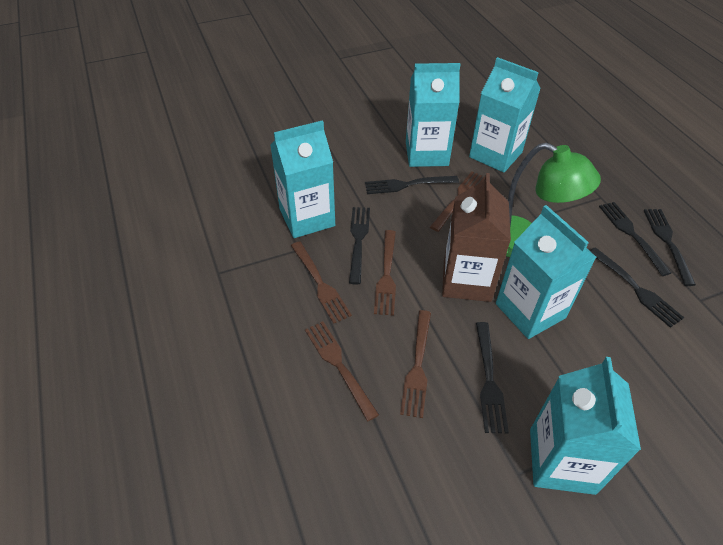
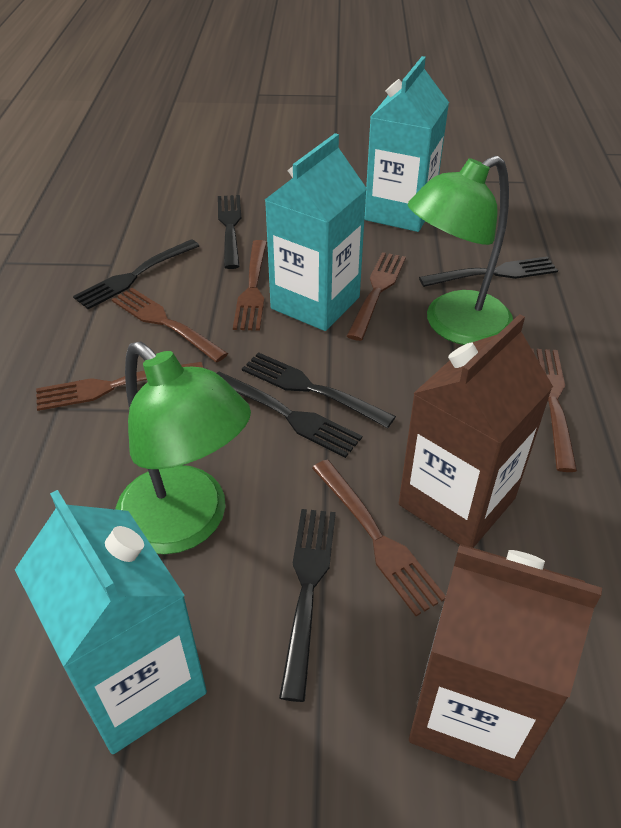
brown carton: [442,173,511,302] = 1 -> [399,314,553,548] [409,544,602,781] = 2
brown fork: [291,241,352,324] [305,321,379,421] [374,230,396,316] [400,310,431,418] [430,172,485,232] = 5 -> [36,362,203,411] [112,288,228,362] [233,240,267,331] [312,460,445,616] [347,252,406,341] [531,348,577,472] = 6
green lamp: [506,143,601,257] = 1 -> [115,341,251,554] [408,156,513,345] = 2
turquoise carton: [270,120,335,238] [406,63,461,167] [469,57,541,173] [496,205,597,339] [530,357,641,495] = 5 -> [15,490,207,754] [265,133,367,331] [364,56,449,232] = 3

